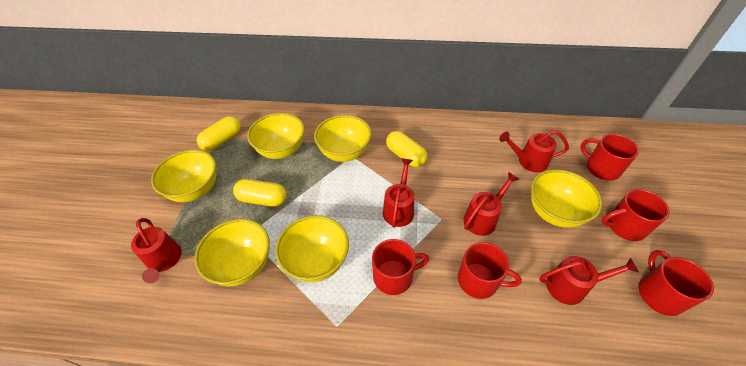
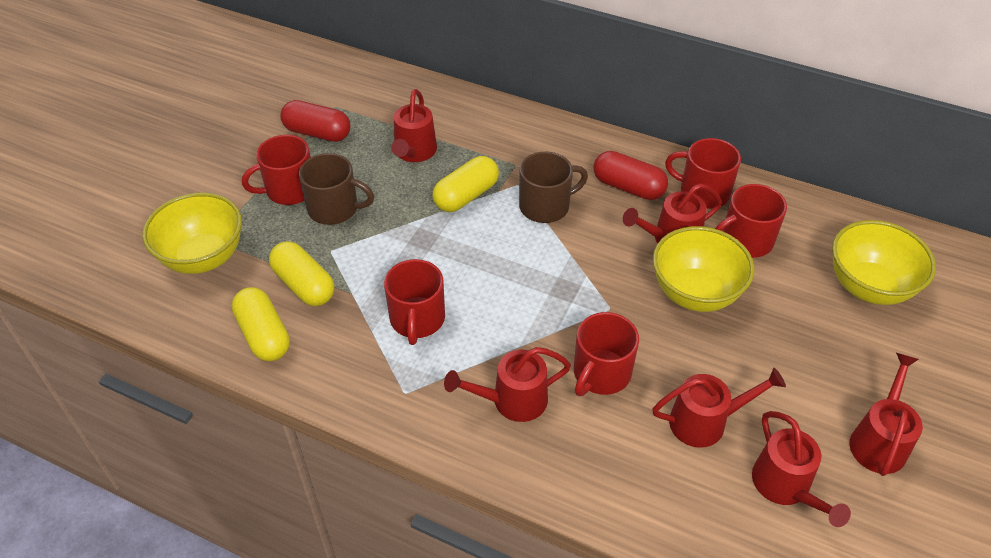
brown mug: none = 0 -> [299,153,374,225] [519,152,588,223] = 2
red capsule: none = 0 -> [280,100,350,142] [594,151,668,200] = 2
red watering can: [131,218,182,283] [383,158,414,228] [463,172,519,236] [499,130,569,173] [539,256,639,305] = 5 -> [391,89,437,162] [444,347,571,422] [623,183,722,244] [652,368,786,448] [752,411,851,527] [849,353,923,476] = 6
yellow bowl: [151,150,217,202] [194,219,270,286] [247,113,305,159] [275,215,349,282] [314,115,372,162] [531,170,602,228] = 6 -> [142,193,242,274] [653,226,755,312] [832,220,936,305] = 3

